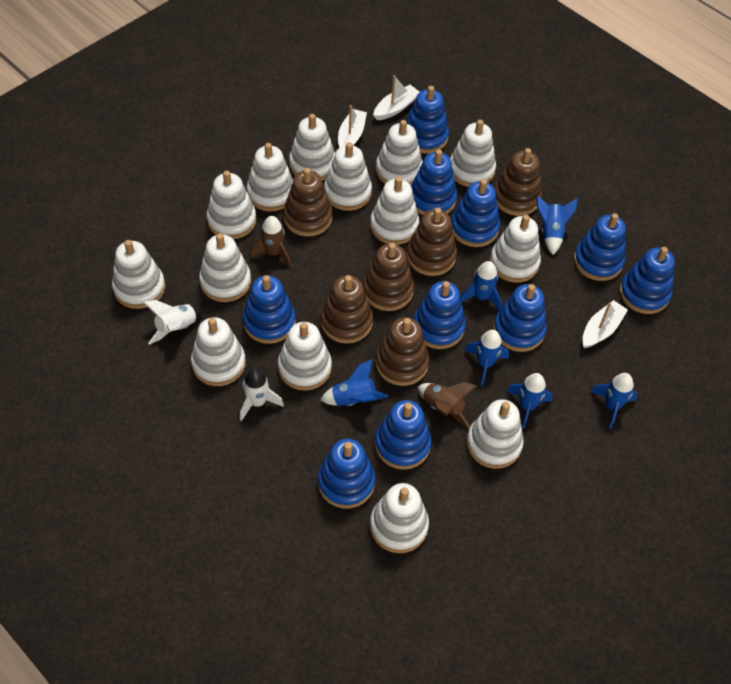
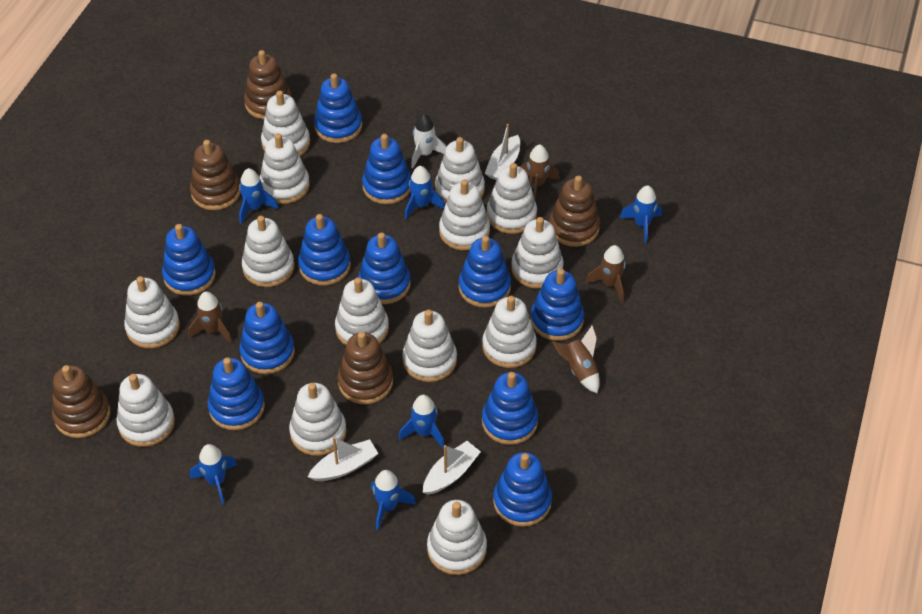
blue stacking toy: [243,275,296,344] [318,439,375,508] [375,400,431,470] [406,86,449,154] [411,149,457,215] [414,281,466,349] [451,179,500,247] [493,284,547,352] [574,213,626,281] [620,247,675,314] = 10 -> [162,224,216,296] [208,357,265,430] [239,302,295,374] [298,214,351,286] [314,73,362,143] [358,232,411,304] [362,134,411,204] [459,236,511,308] [482,372,538,445] [493,452,552,527] [531,269,584,341] = 11
brown rocket: [250,216,291,267] [418,382,477,428] = 2 -> [188,291,233,344] [520,144,560,199] [552,325,600,393] [585,245,626,303] = 4
brown stacking toy: [283,168,332,237] [321,275,373,344] [363,243,414,311] [375,317,429,386] [407,208,457,276] [494,148,542,216] = 6 -> [52,365,110,438] [190,140,241,210] [244,50,291,119] [338,332,393,404] [549,176,600,247] = 5
white rocket: [143,300,203,345] [240,368,284,421] = 2 -> [411,114,447,169] = 1

